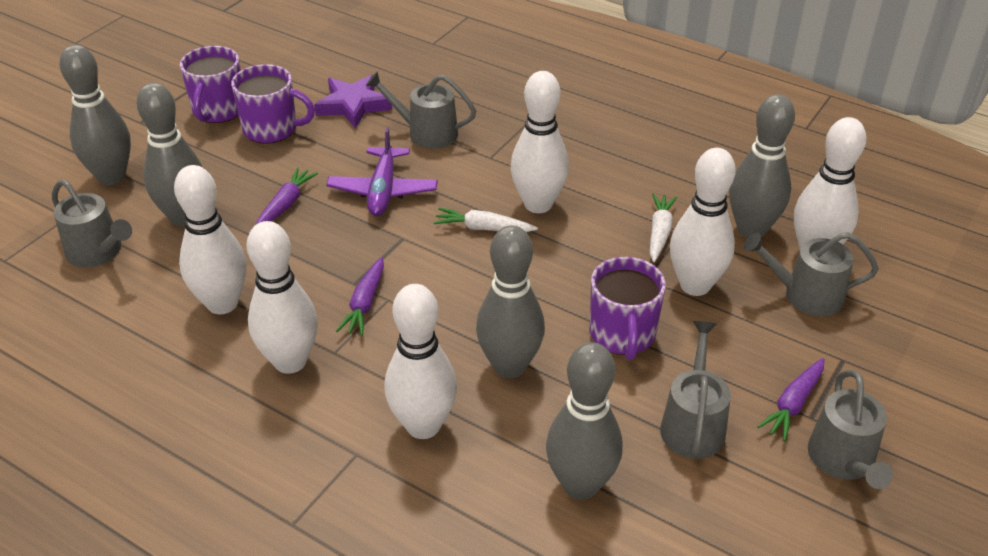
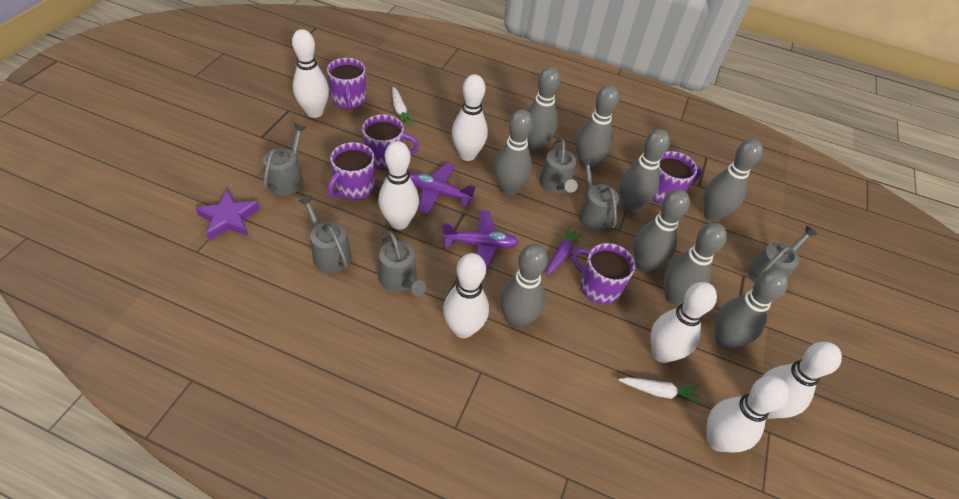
grey bowling pin: [59,45,131,185] [137,83,203,226] [476,226,545,378] [546,342,623,500] [729,94,795,238] = 5 -> [494,109,533,196] [500,244,548,329] [527,67,561,152] [576,85,619,169] [619,129,670,213] [633,189,690,273] [664,223,727,305] [704,139,763,221] [715,269,788,349] = 9
grey watering can: [52,179,132,267] [366,72,476,149] [660,321,731,459] [744,232,879,316] [808,370,893,489] = 5 -> [263,123,307,196] [298,195,352,273] [378,231,426,296] [539,138,578,194] [579,159,619,231] [748,226,818,283] = 6
purple carrot: [256,167,318,224] [336,257,384,336] [757,358,824,441] = 3 -> [546,226,583,277] = 1
purple mug: [180,46,241,123] [231,64,315,144] [590,257,666,360] = 3 -> [327,58,366,110] [328,142,375,200] [362,114,419,169] [572,243,635,305] [652,151,702,204] = 5
purple plane: [326,127,438,216] = 1 -> [410,163,476,214] [442,210,519,271] = 2
white bowling pin: [174,165,246,314] [247,221,318,374] [384,284,457,439] [510,71,569,213] [670,148,736,296] [794,117,866,249] = 6 -> [292,29,329,118] [378,141,419,230] [443,253,489,338] [452,74,488,161] [650,282,717,363] [706,376,789,452] [761,342,842,419] = 7

